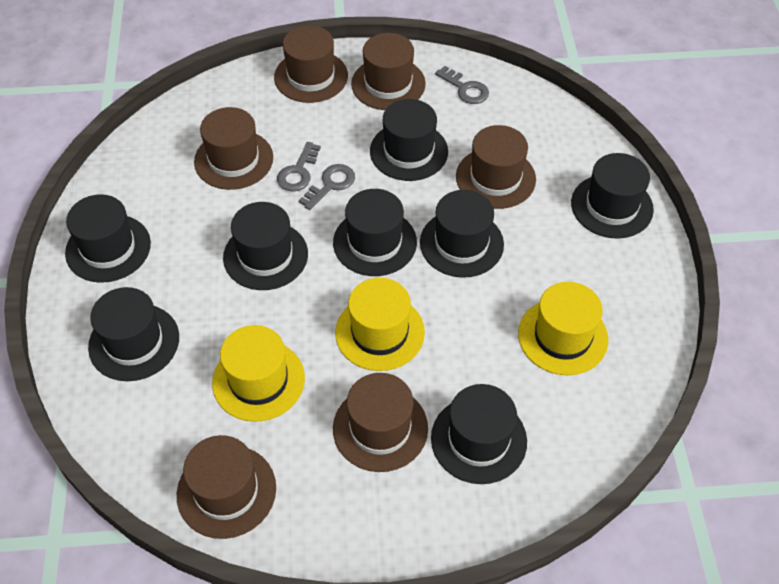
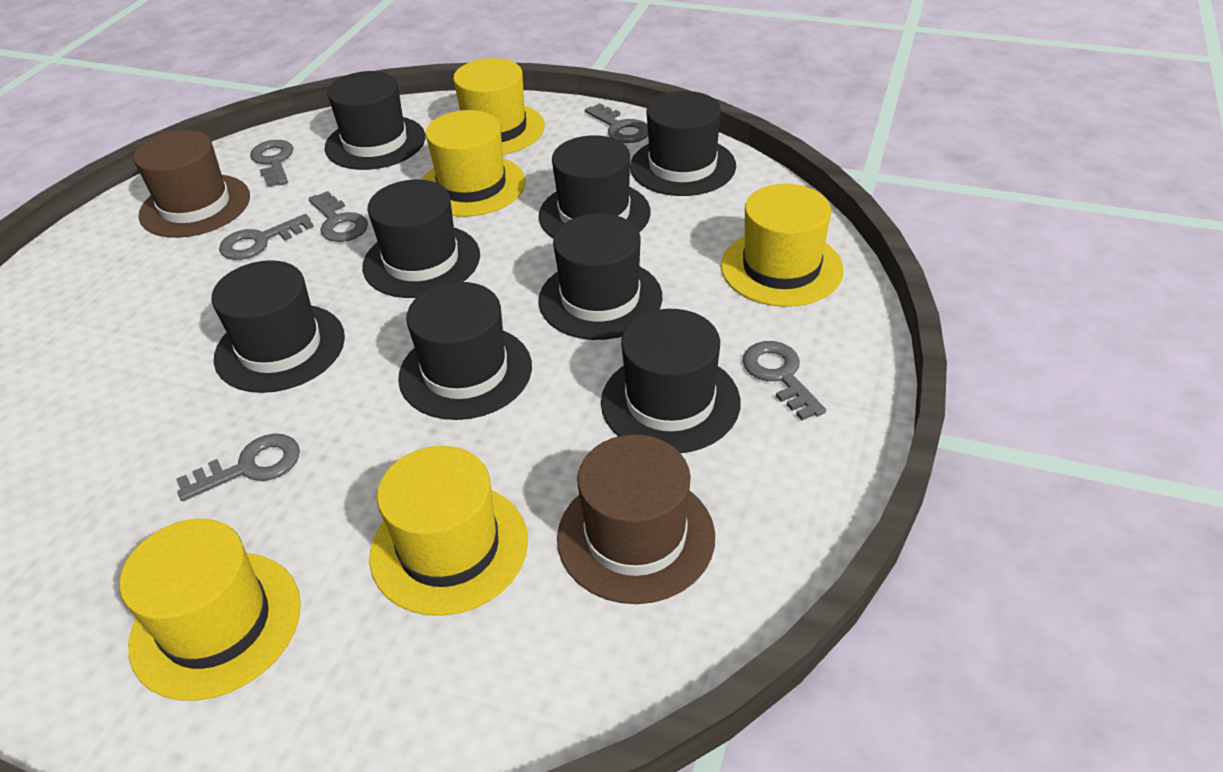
brown hat: [177,435,276,539] [194,107,273,190] [274,26,348,103] [333,373,428,472] [351,33,426,110] [456,125,536,209] = 6 -> [134,130,250,238] [557,435,715,604] = 2
grey key: [277,142,321,192] [299,164,355,210] [435,66,489,104] = 3 -> [176,434,300,501] [219,214,314,260] [250,140,294,187] [308,191,368,242] [585,103,648,143] [743,341,826,420] = 6
yellow hat: [212,325,305,422] [335,278,425,371] [518,282,608,375] = 3 -> [120,519,301,701] [369,446,528,616] [422,110,525,217] [453,58,545,155] [721,184,843,307] = 5

